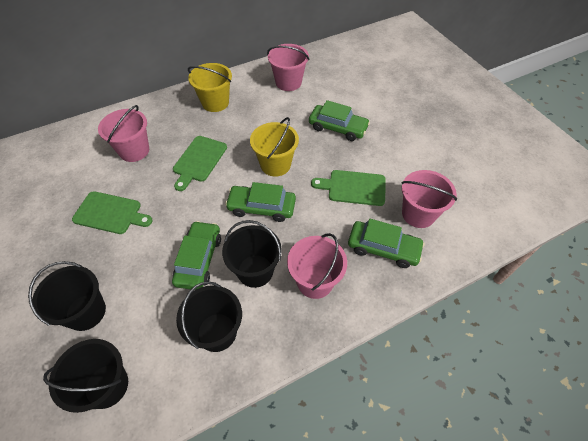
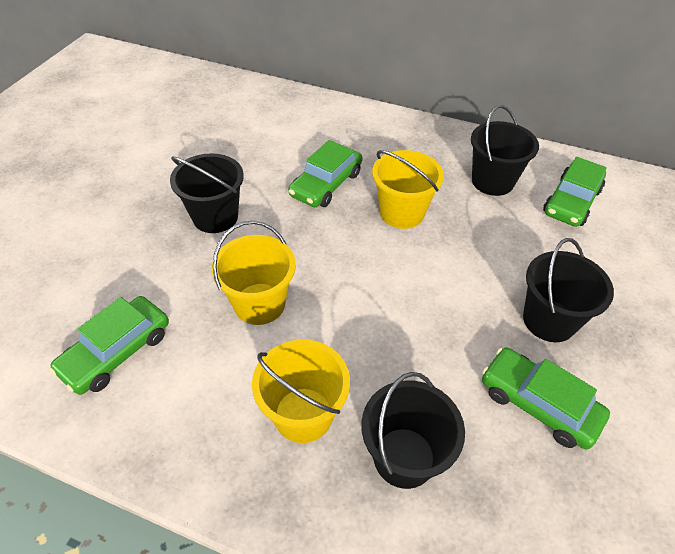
green cutting board: [72,191,153,234] [173,136,227,191] [311,170,386,206] = 3 -> none = 0
pink bucket: [98,105,149,162] [267,44,309,91] [287,233,347,299] [401,170,457,228] = 4 -> none = 0
yellow bucket: [188,63,232,112] [250,117,299,177] = 2 -> [211,221,296,325] [252,339,350,443] [372,150,444,229] = 3

